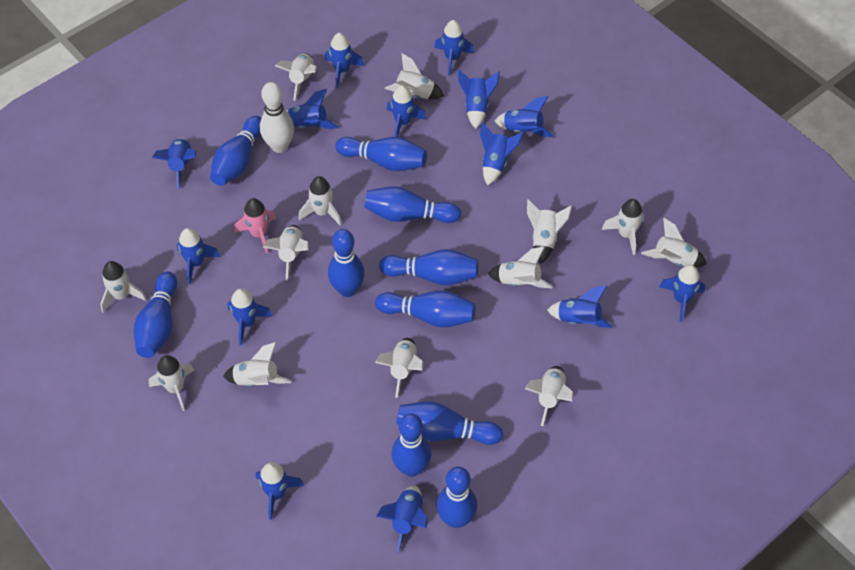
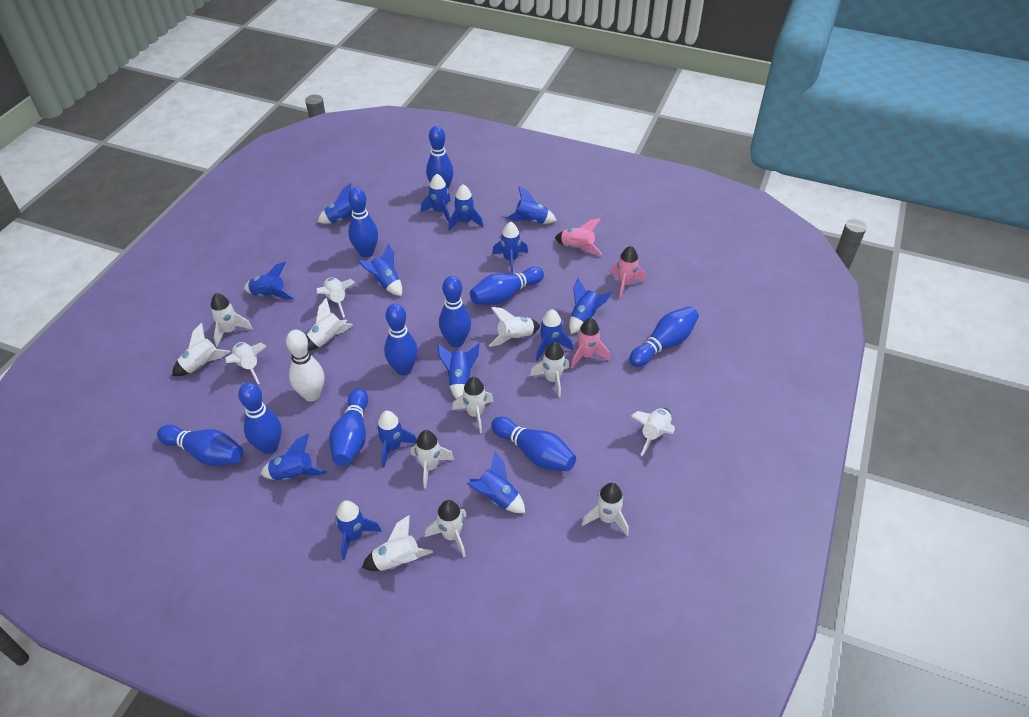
pink rocket: [234,198,276,254] = 1 -> [555,218,602,255] [571,318,610,369] [610,246,646,298] = 3

